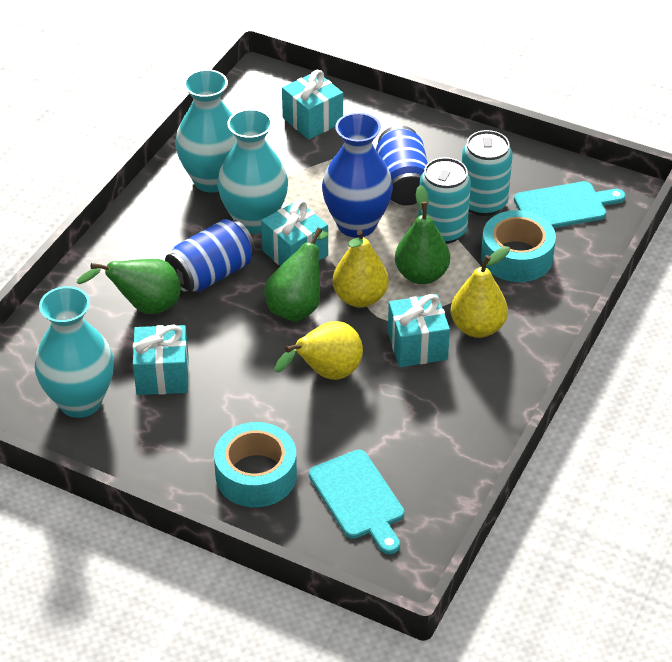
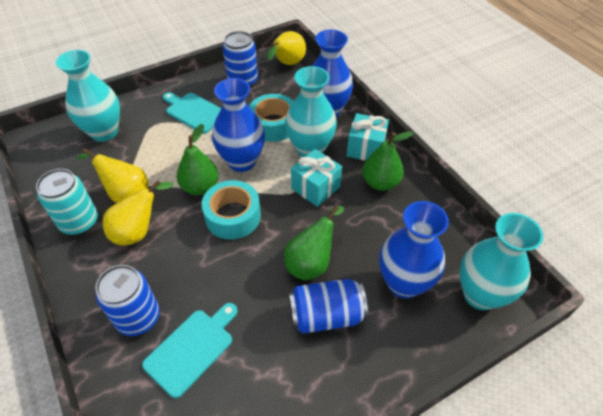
blue can: [165,219,255,294] [376,125,428,206] = 2 -> [96,265,160,336] [223,31,258,87] [288,279,368,334] = 3
blue vase: [322,113,393,238] = 1 -> [212,78,265,172] [312,30,353,118] [379,201,449,298] = 3
turquoise can: [418,157,471,244] [462,130,513,216] = 2 -> [36,169,98,235] = 1
turquoise gift: [133,325,189,395] [261,200,328,266] [282,70,343,140] [388,294,450,367] = 4 -> [291,149,342,207] [347,113,389,161] = 2

